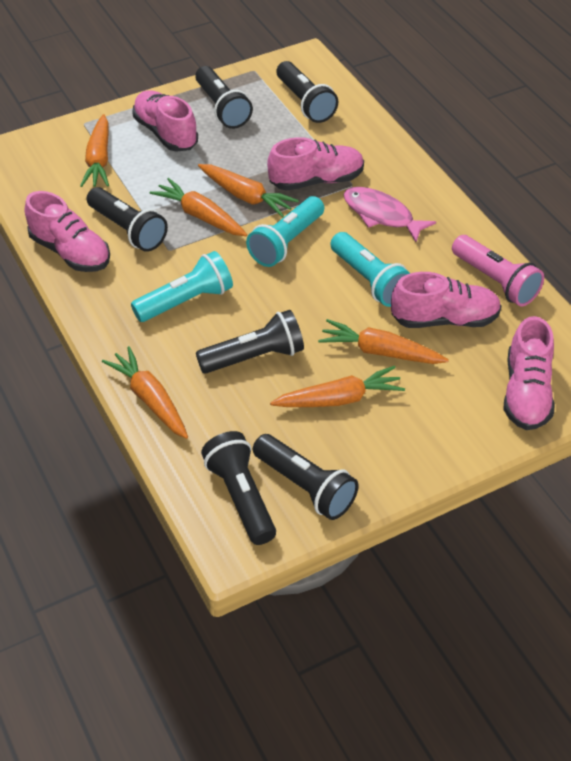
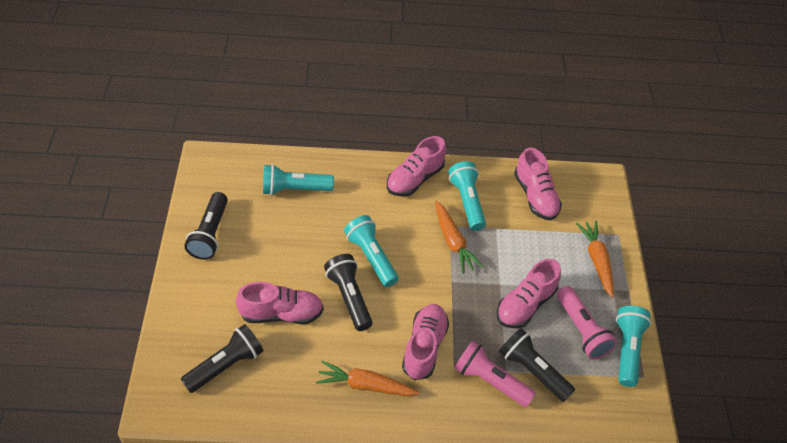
black flashlight: [87,187,168,252] [195,66,253,129] [196,310,304,374] [201,431,276,545] [253,434,359,520] [276,61,338,123] = 6 -> [181,324,263,393] [184,192,228,260] [324,254,372,331] [499,328,575,402] = 4
orange carrot: [80,114,109,187] [102,346,188,439] [150,178,247,236] [198,164,299,217] [270,366,405,407] [318,319,449,364] = 6 -> [316,361,419,396] [435,201,483,274] [576,221,613,298] = 3
pink fish: [343,187,436,242] = 1 -> none = 0
pink flashlight: [452,235,544,306] = 1 -> [454,341,536,407] [557,286,617,359] = 2
turquoise flashlight: [131,251,233,322] [246,196,324,267] [330,232,410,307] = 3 -> [263,164,334,195] [344,215,399,287] [448,161,486,231] [616,306,651,387] = 4

